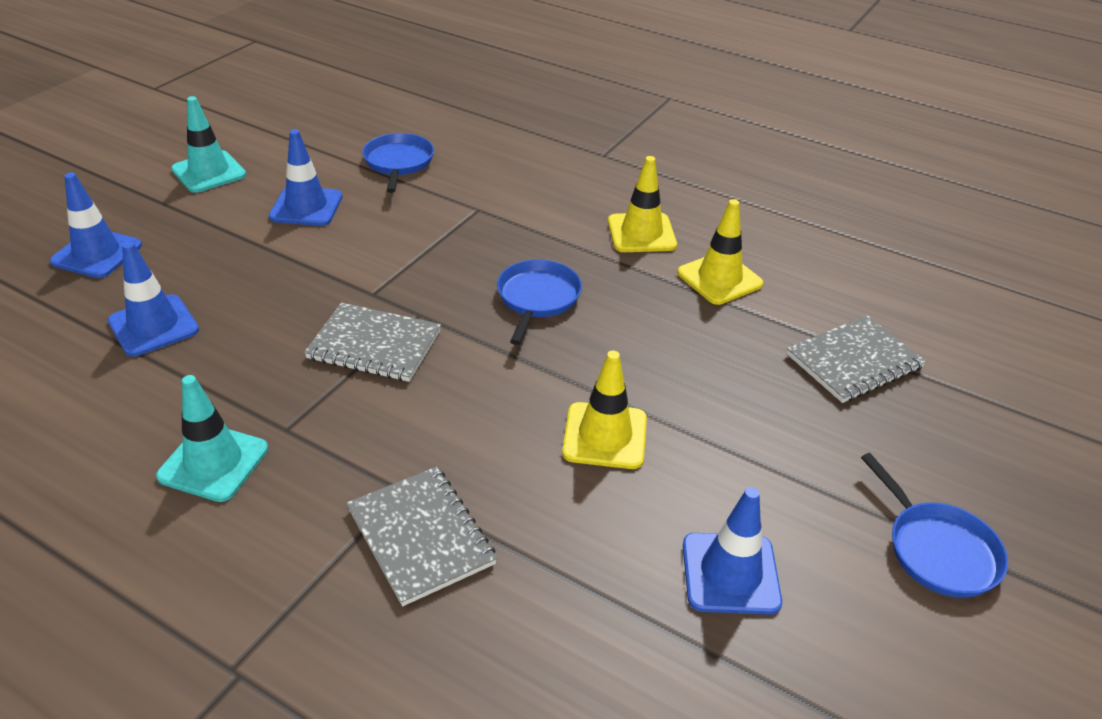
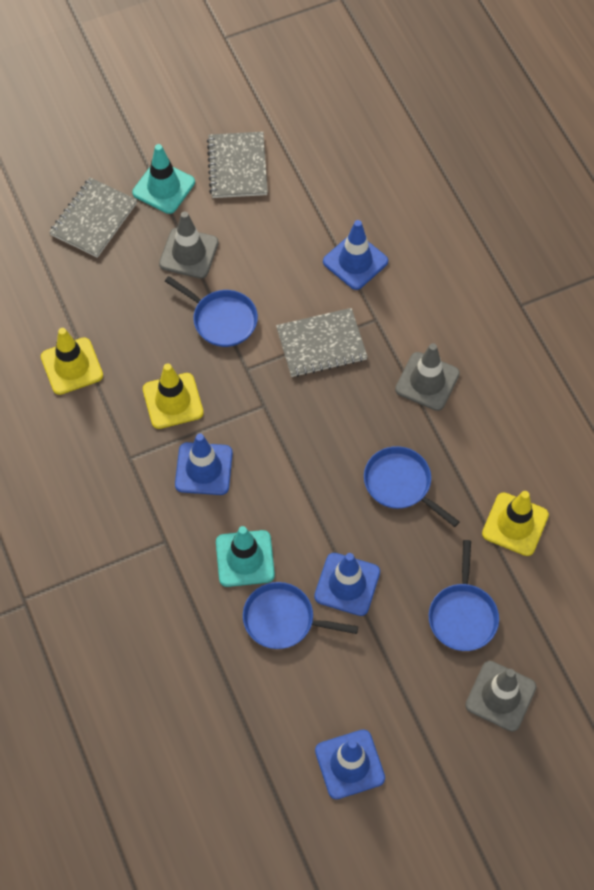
blue pan: [362,133,434,193] [497,259,582,345] [861,453,1008,598] = 3 -> [165,276,258,347] [243,582,358,649] [364,446,460,527] [429,540,499,651] = 4
grey traffic cone: none = 0 -> [159,211,219,279] [395,343,460,411] [465,661,537,732] = 3

